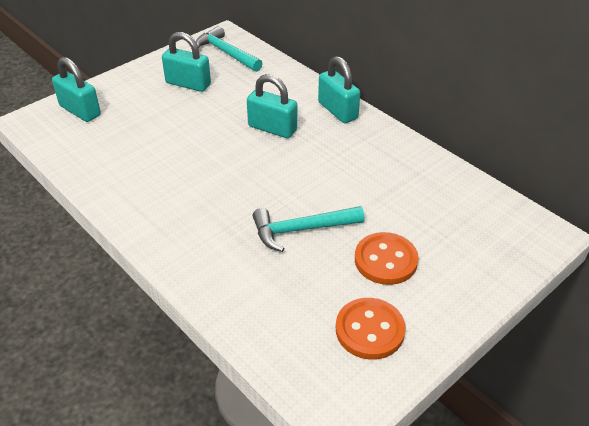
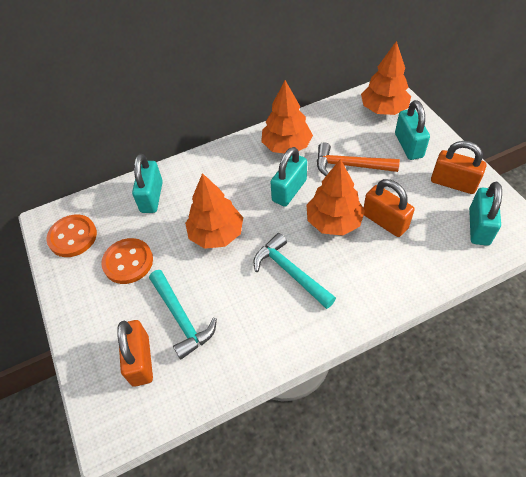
orange hammer: none = 0 -> [317,142,400,176] = 1
orange padlock: none = 0 -> [117,320,153,387] [364,179,414,237] [431,141,486,194] = 3
orange tree: none = 0 -> [185,173,243,249] [261,80,313,154] [307,159,365,236] [361,41,411,115] = 4

